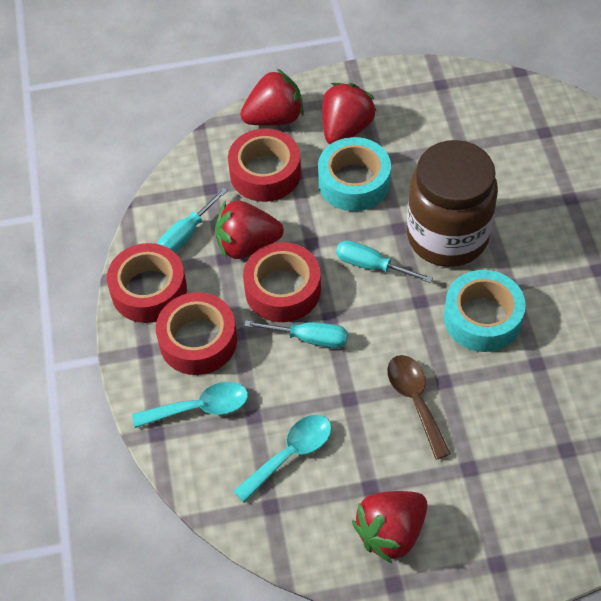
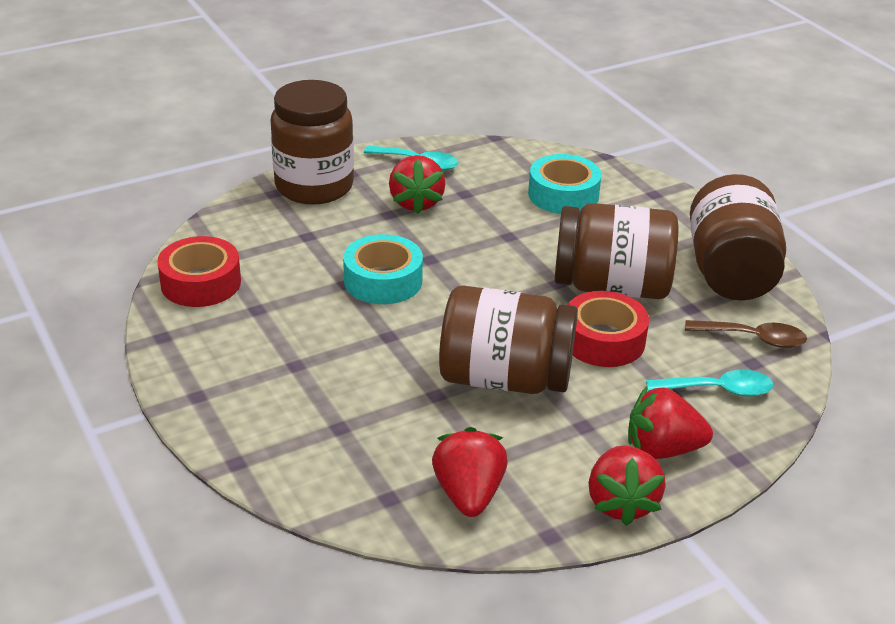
brown jar: [407,140,498,267] = 1 -> [270,80,354,205] [439,286,578,394] [555,203,678,299] [690,174,786,301] = 4
red tape: [107,243,187,323] [156,292,237,375] [228,128,301,202] [243,242,321,322] = 4 -> [157,236,241,307] [567,291,649,367] = 2
turquoise screwdriver: [157,187,228,253] [244,320,348,348] [336,240,433,283] = 3 -> none = 0

